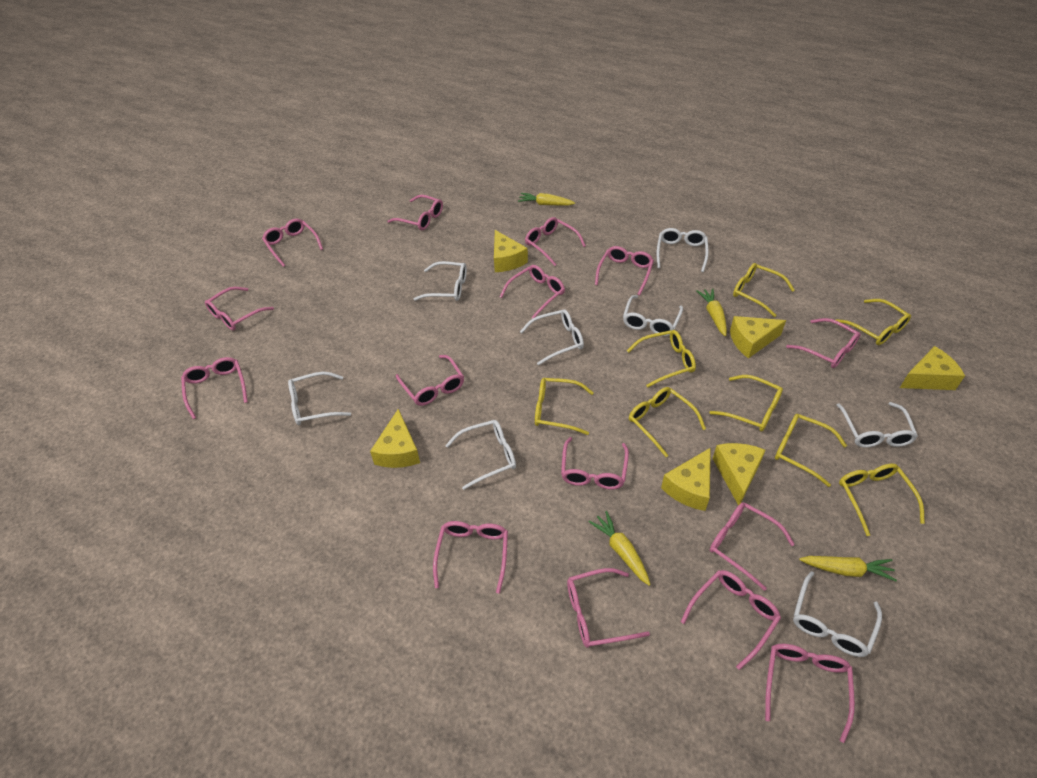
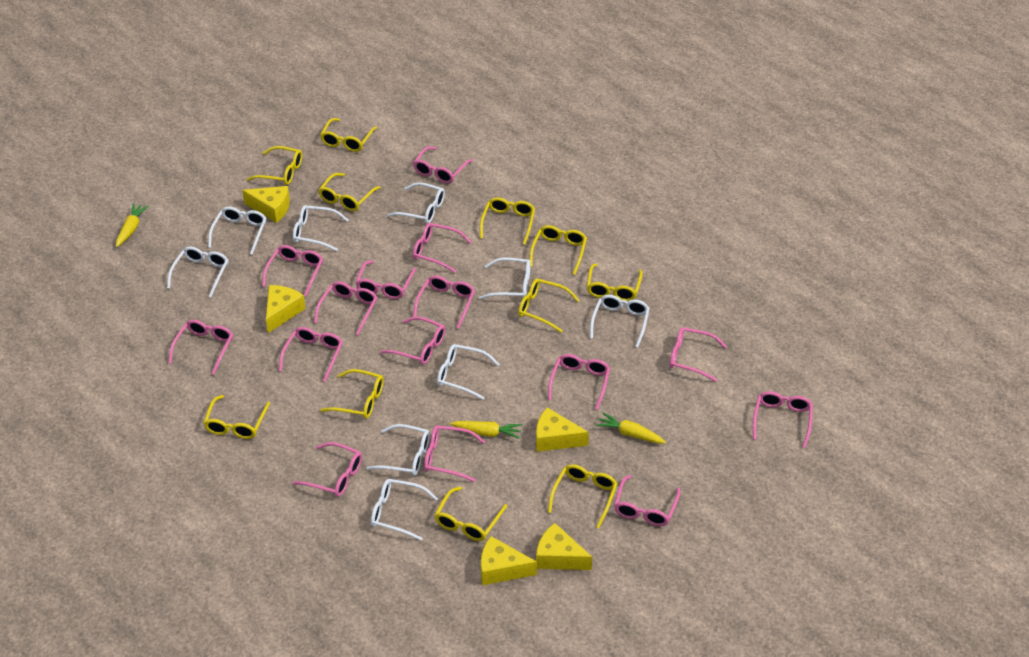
white glasses: [288,372,351,425] [414,261,467,301] [445,420,516,490] [520,309,584,365] [623,295,683,336] [657,228,709,272] [793,571,882,657] [837,402,918,448] = 8 -> [167,246,228,297] [208,207,267,255] [293,205,348,251] [366,424,430,476] [371,479,438,541] [387,182,445,224] [437,344,499,400] [479,257,531,299] [590,295,650,348] = 9
yellow carrot: [518,193,575,205] [588,511,651,586] [697,288,727,336] [799,556,897,582] = 4 -> [116,203,149,247] [450,421,522,439] [596,413,666,444] = 3
yellow cheese: [370,409,420,468] [494,230,528,272] [661,448,711,511] [713,443,766,505] [730,316,786,358] [900,346,965,390] = 6 -> [242,186,290,223] [266,285,306,333] [481,536,537,585] [536,407,589,452] [536,523,592,570] = 5
yellow glasses: [535,378,594,435] [627,330,696,388] [629,387,706,457] [709,375,783,432] [733,263,795,317] [775,414,847,487] [836,299,911,345] [839,464,925,536] = 8 -> [203,395,270,439] [247,146,302,185] [319,173,381,211] [320,118,377,152] [320,369,384,419] [435,487,507,541] [480,197,535,245] [518,278,580,332] [530,225,587,275] [548,464,618,528] [587,264,643,301] = 11

